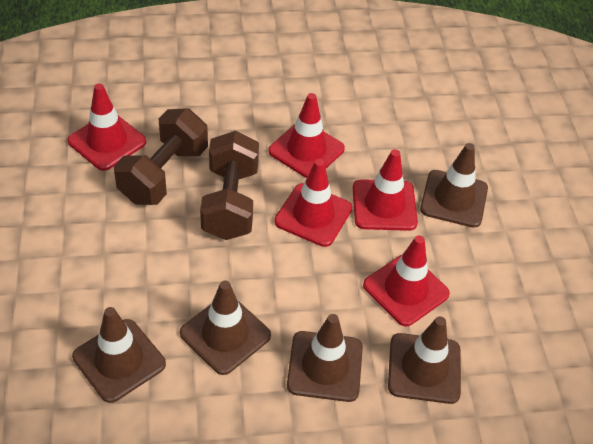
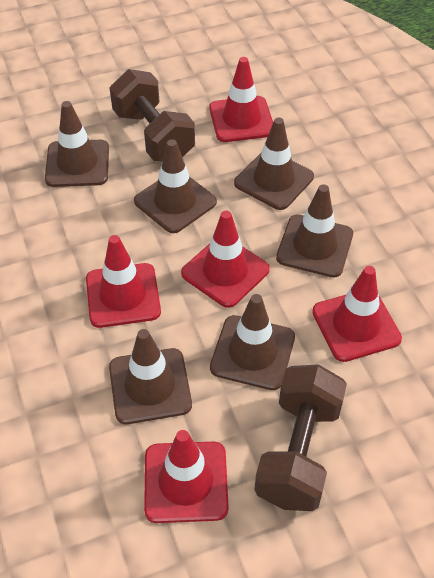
brown traffic cone: [72,307,166,403] [180,281,271,375] [287,314,363,402] [388,316,461,404] [420,143,488,228] = 5 -> [45,101,109,187] [109,329,192,424] [134,139,217,233] [210,294,295,390] [234,118,314,210] [276,184,353,278] = 6

